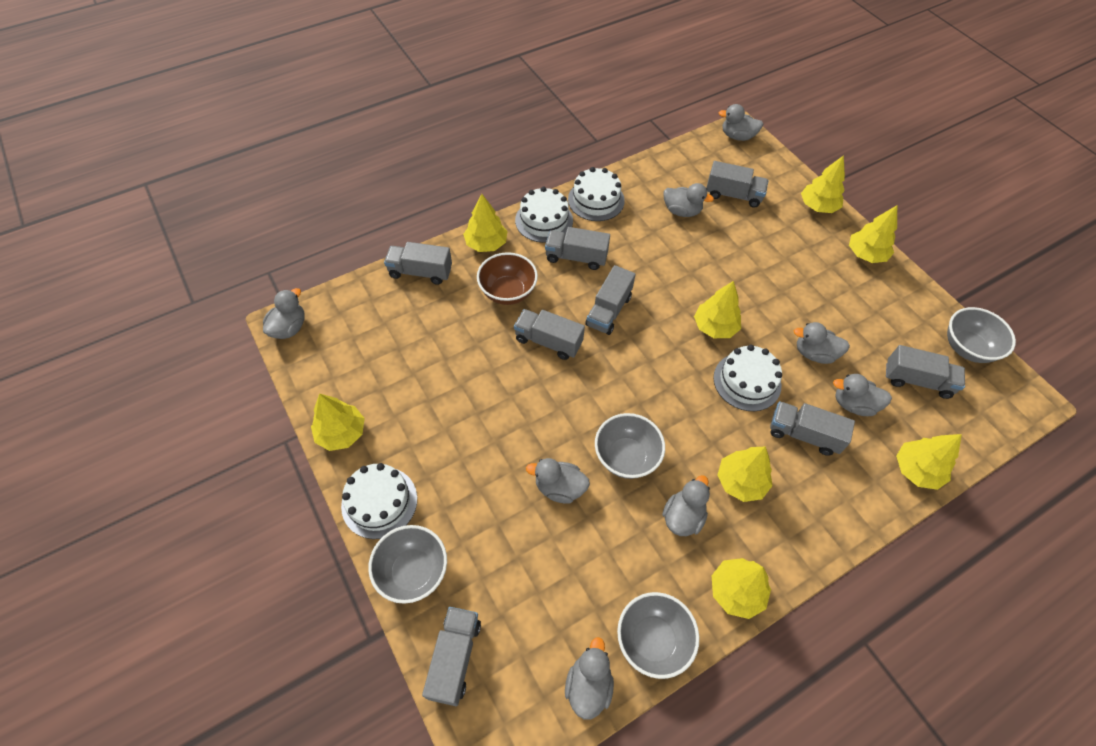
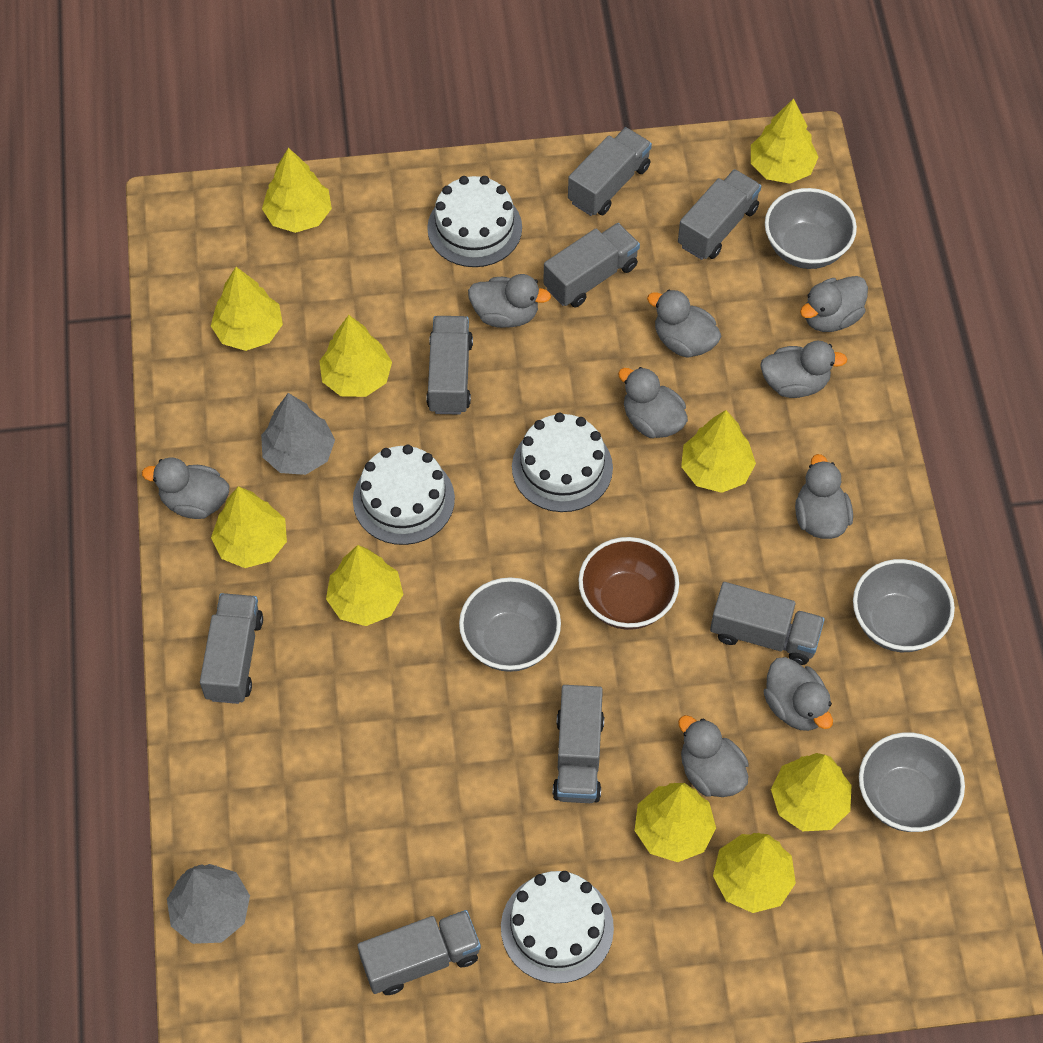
grey duck: [263,288,304,339] [526,458,590,504] [565,637,614,720] [662,475,710,536] [663,183,714,217] [719,104,763,141] [794,322,850,364] [833,374,892,416] = 8 -> [142,458,229,519] [468,274,551,328] [618,367,688,438] [647,290,721,358] [678,715,749,797] [760,341,847,398] [764,657,833,731] [795,454,853,539] [800,276,868,332] = 9
grey tree: none = 0 -> [167,864,250,944] [261,393,335,475] = 2
yellow tree: [311,393,365,451] [463,194,507,252] [694,281,741,338] [712,558,771,619] [717,446,773,502] [801,155,845,213] [849,205,897,263] [896,434,962,490] = 8 -> [211,267,283,351] [211,486,287,568] [262,148,332,233] [319,315,392,397] [326,545,403,626] [635,783,716,862] [681,410,756,493] [713,833,796,913] [751,98,818,184] [771,753,852,831] = 10

